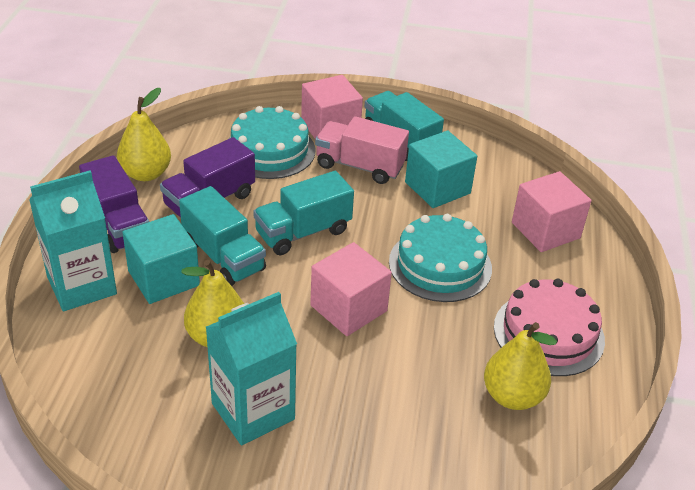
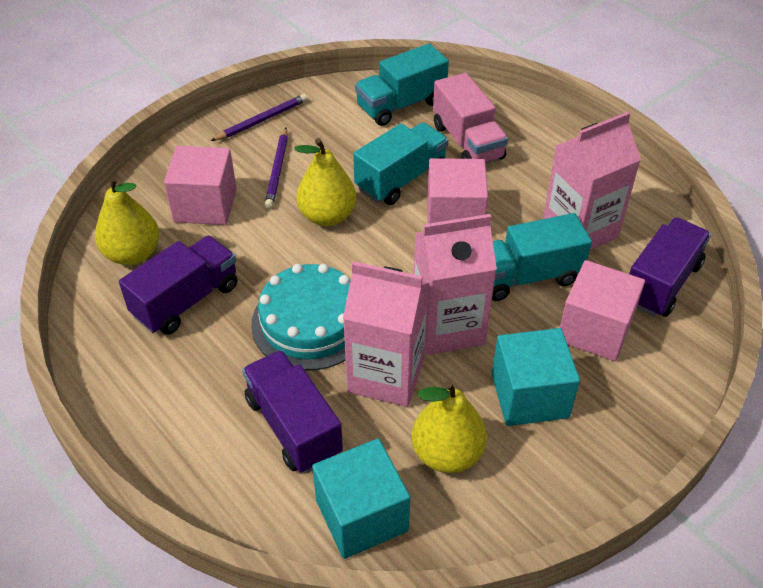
pink cake: [494,279,605,376] = 1 -> none = 0
pink carton: none = 0 -> [343,261,429,407] [414,214,497,355] [543,112,641,250] = 3
purple pencil: none = 0 -> [211,94,308,141] [265,128,288,209] = 2
purple truck: [79,155,149,253] [160,137,255,217] = 2 -> [119,236,237,335] [242,350,343,473] [629,217,711,317] = 3
turquoise cake: [228,106,315,179] [389,214,492,302] = 2 -> [251,264,351,371] = 1
turquoise carton: [29,170,117,311] [206,292,297,446] = 2 -> none = 0

